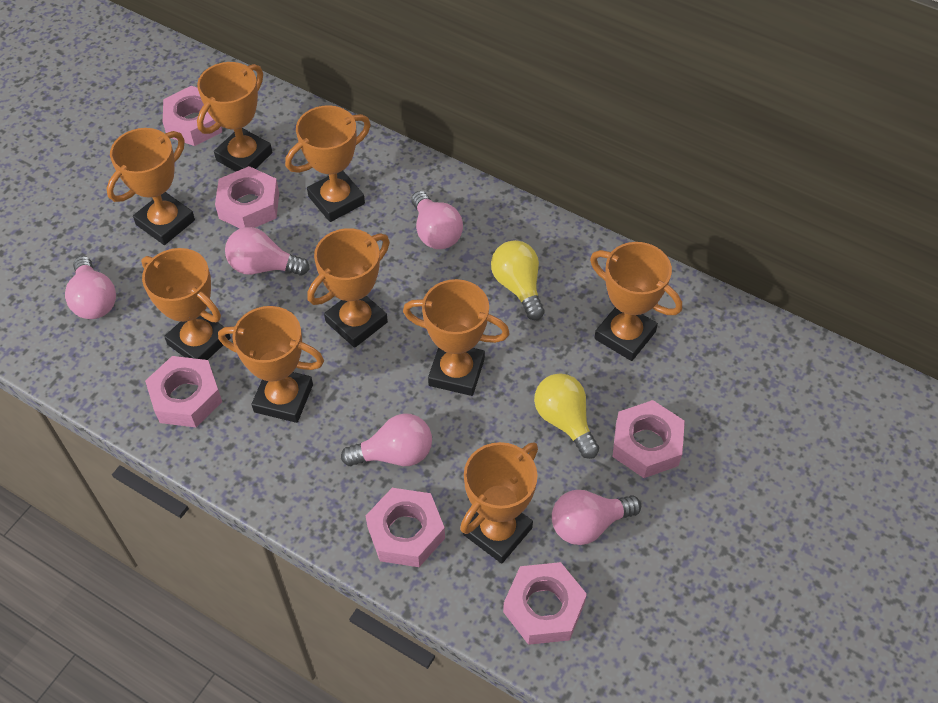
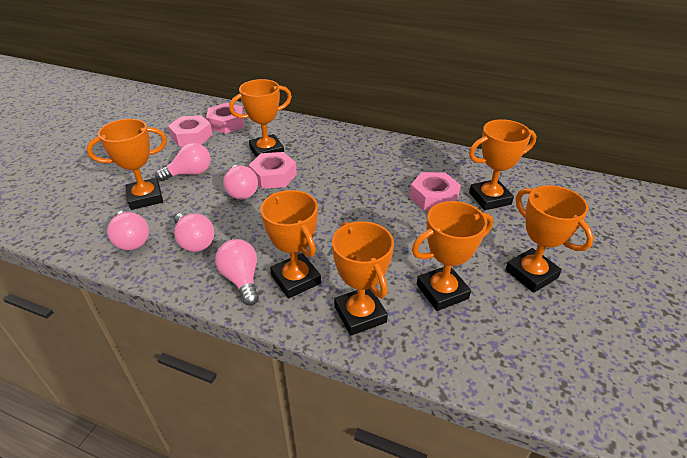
orange trophy: [106,128,195,245] [141,248,231,360] [197,62,272,171] [218,306,324,423] [285,105,371,222] [307,228,390,348] [403,279,510,396] [460,442,538,563] [590,242,682,361] = 9 -> [87,119,167,210] [229,79,292,157] [260,190,321,299] [332,221,394,335] [412,201,493,311] [469,119,537,210] [505,185,594,293] = 7
pink nut: [145,356,222,427] [163,86,222,146] [215,166,279,229] [366,488,445,567] [503,562,587,645] [612,400,685,478] = 6 -> [168,115,213,147] [206,103,244,134] [249,152,297,189] [410,172,461,211] = 4
yellow light bulb: [491,240,545,320] [534,373,599,459] = 2 -> none = 0

